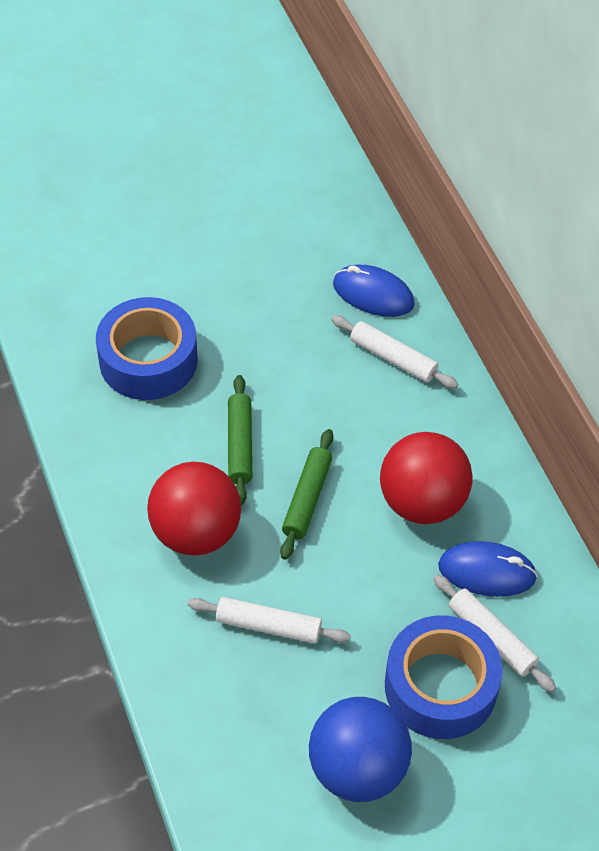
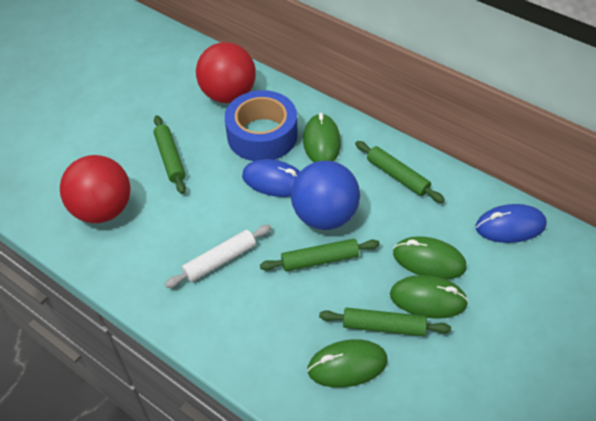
blue tape: [96,297,198,400] [385,615,503,739] = 2 -> [225,90,298,161] = 1
green mouse: none = 0 -> [303,113,341,162] [307,339,388,388] [390,275,469,319] [393,236,466,279] = 4
green rolling pin: [228,375,252,505] [280,429,334,560] = 2 -> [153,115,186,194] [260,239,380,271] [319,308,451,336] [355,141,445,203] = 4
white rolling pin: [188,597,351,644] [332,316,458,389] [433,574,556,692] = 3 -> [165,225,271,288] = 1

